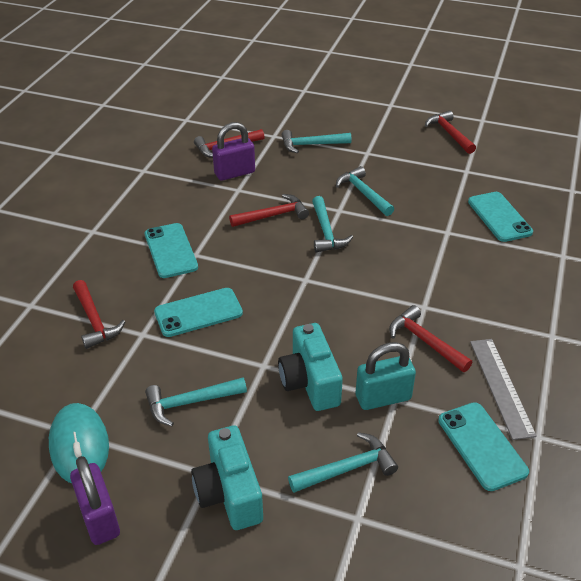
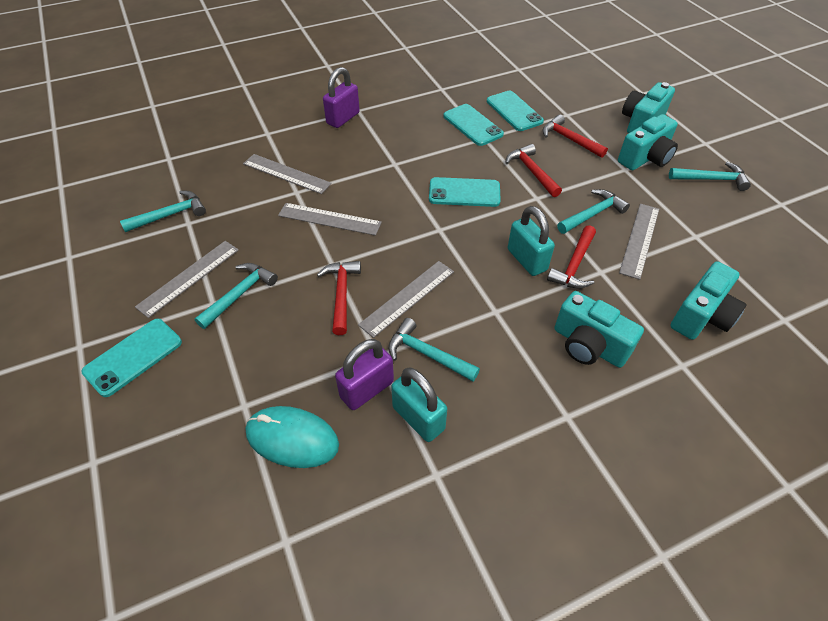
grey ruler: [470,339,537,440] = 1 -> [135,241,239,318] [243,154,332,194] [278,203,382,236] [358,261,454,338] [619,204,659,280] = 5
red hammer: [73,280,126,349] [194,129,264,158] [229,194,309,227] [389,305,472,372] [425,110,476,154] = 5 -> [317,261,361,335] [506,144,562,197] [542,114,608,158] [547,225,596,289] = 4
turquoise camera: [191,425,263,530] [278,323,343,411] = 2 -> [554,291,644,368] [618,114,678,170] [622,82,675,133] [670,261,747,340] = 4
turquoise padlock: [356,342,416,410] = 1 -> [391,368,447,442] [508,206,555,276] = 2

